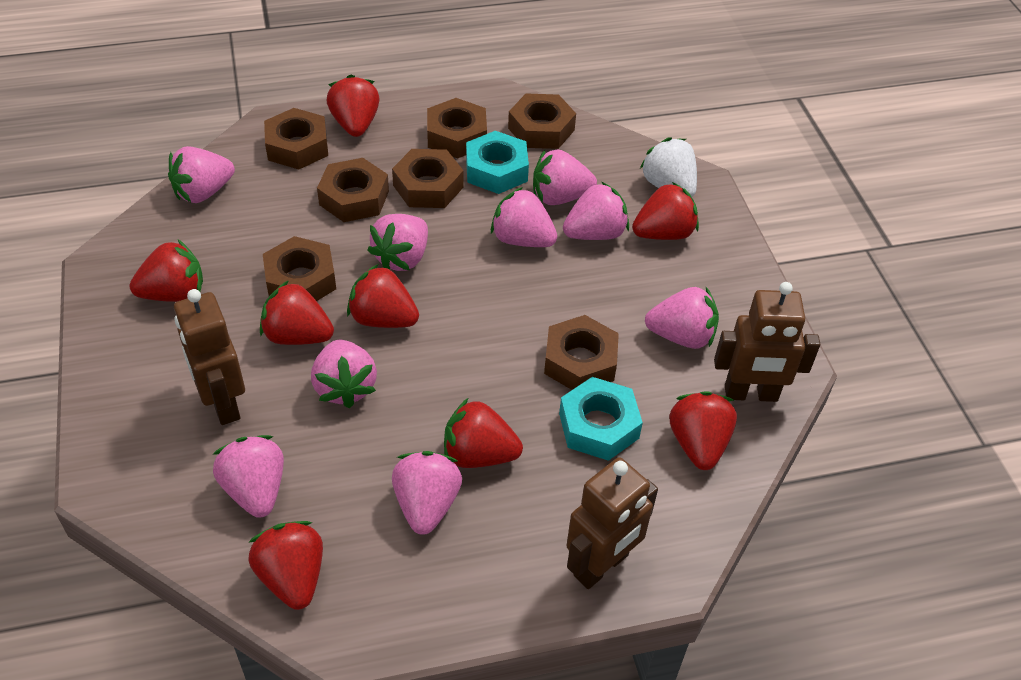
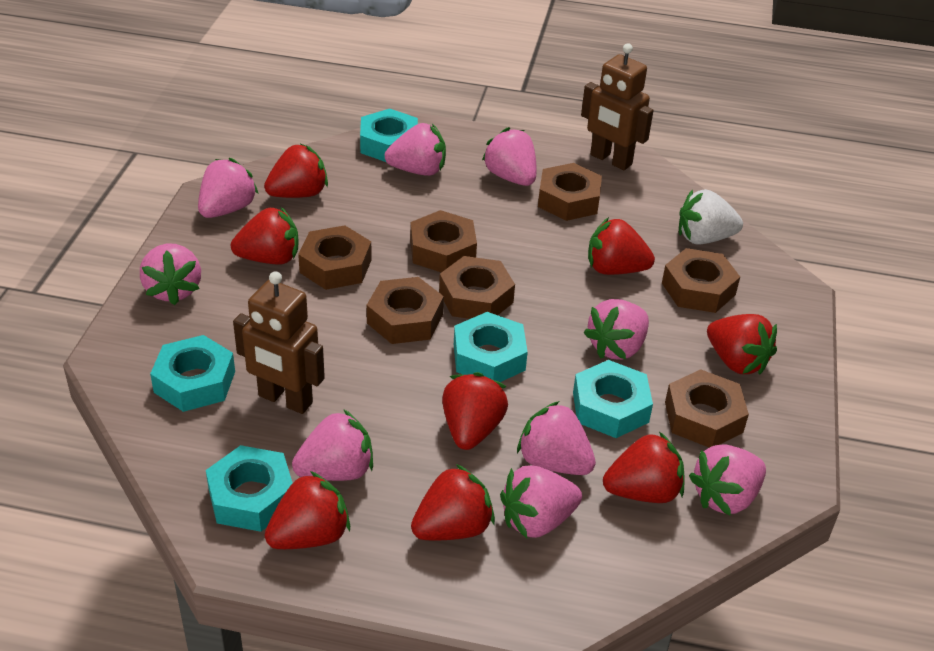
brown robot: [174,289,245,425] [566,457,658,589] [714,282,820,402] = 3 -> [233,271,325,414] [581,43,654,170] = 2
turquoise nut: [466,131,529,194] [559,377,643,461] = 2 -> [150,335,235,412] [206,445,292,532] [360,109,418,162] [454,312,528,382] [573,360,653,438] = 5

